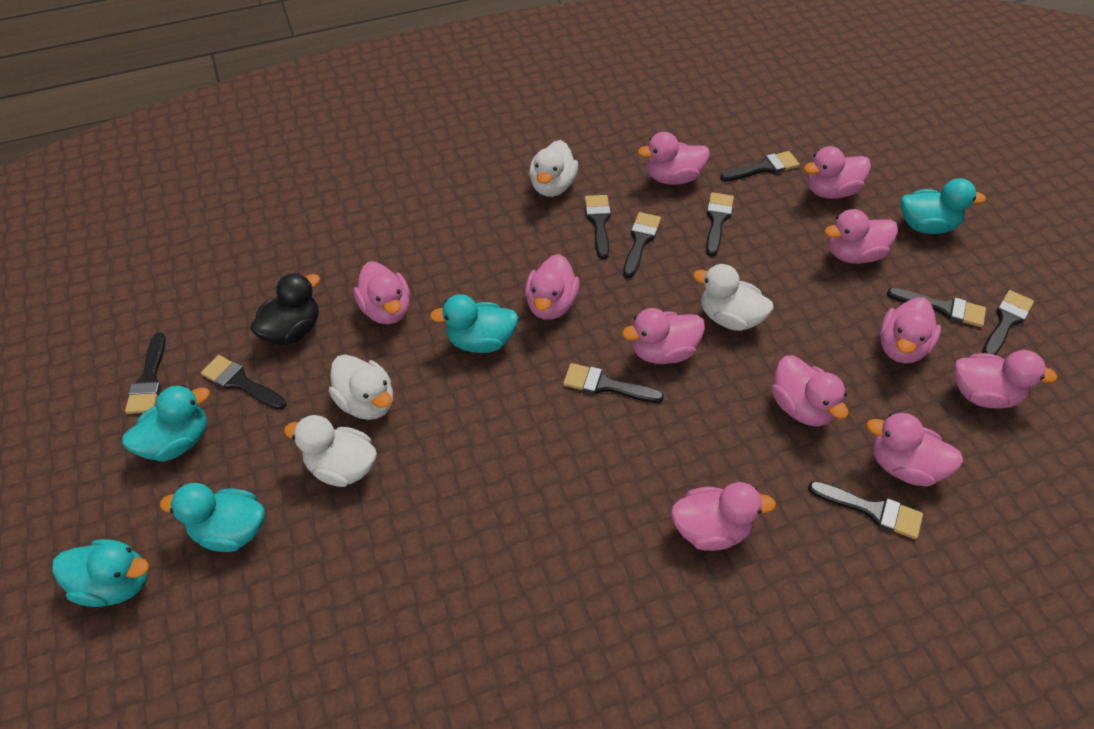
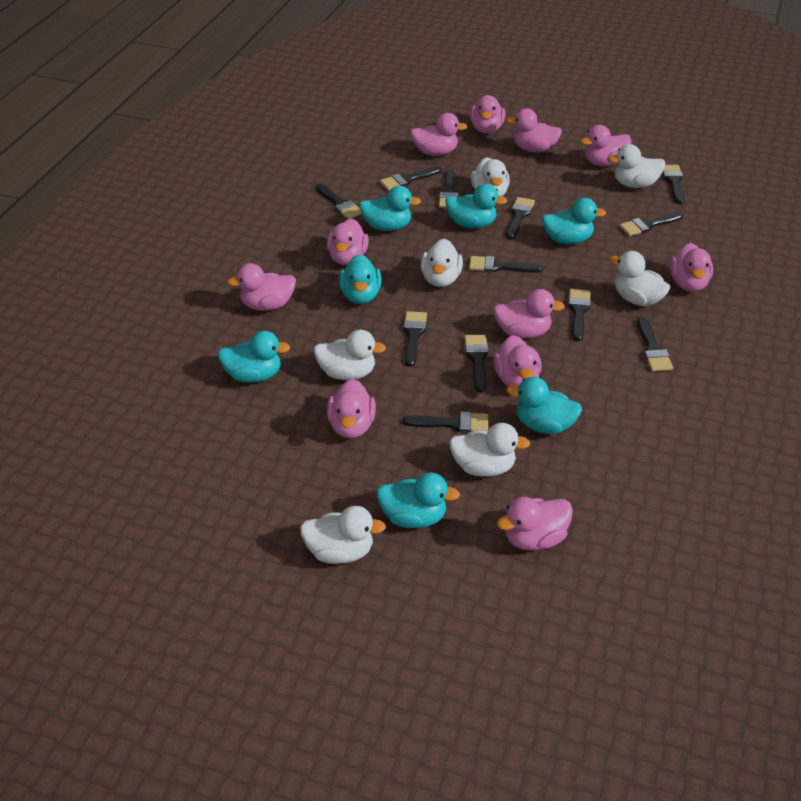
black brush: [125,333,166,414] [201,355,286,410] [563,363,664,403] [585,195,611,259] [623,212,661,278] [706,192,734,257] [720,151,800,182] [808,481,923,539] [887,288,986,327] [982,290,1034,355] = 10 -> [316,184,361,219] [380,166,442,191] [403,311,427,366] [403,412,488,433] [439,169,459,208] [465,335,489,392] [469,256,543,273] [506,197,535,239] [568,289,591,341] [619,212,684,236] [637,317,673,372] [663,165,684,204] = 12
black duck: [250,273,320,345] = 1 -> none = 0
turquoise duck: [52,539,149,607] [122,385,210,462] [160,483,265,552] [430,294,518,353] [901,178,986,234] = 5 -> [218,331,291,383] [339,254,382,304] [359,186,421,231] [377,473,460,528] [445,184,507,228] [506,377,582,434] [542,198,606,244] = 7
white duck: [284,415,377,487] [329,354,393,420] [529,140,578,197] [693,264,773,331] = 4 -> [300,506,386,564] [314,330,386,380] [421,239,463,287] [449,423,530,477] [471,157,510,196] [608,144,665,188] [610,251,670,306] = 7

